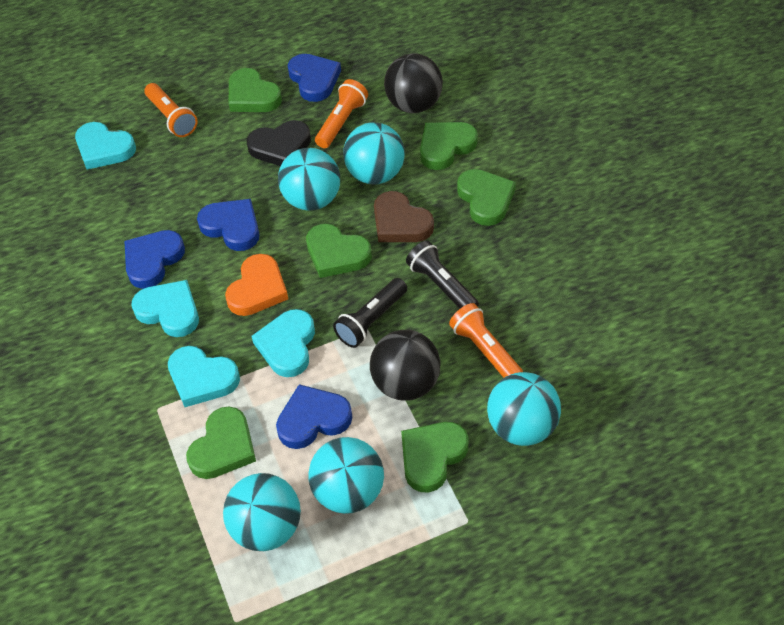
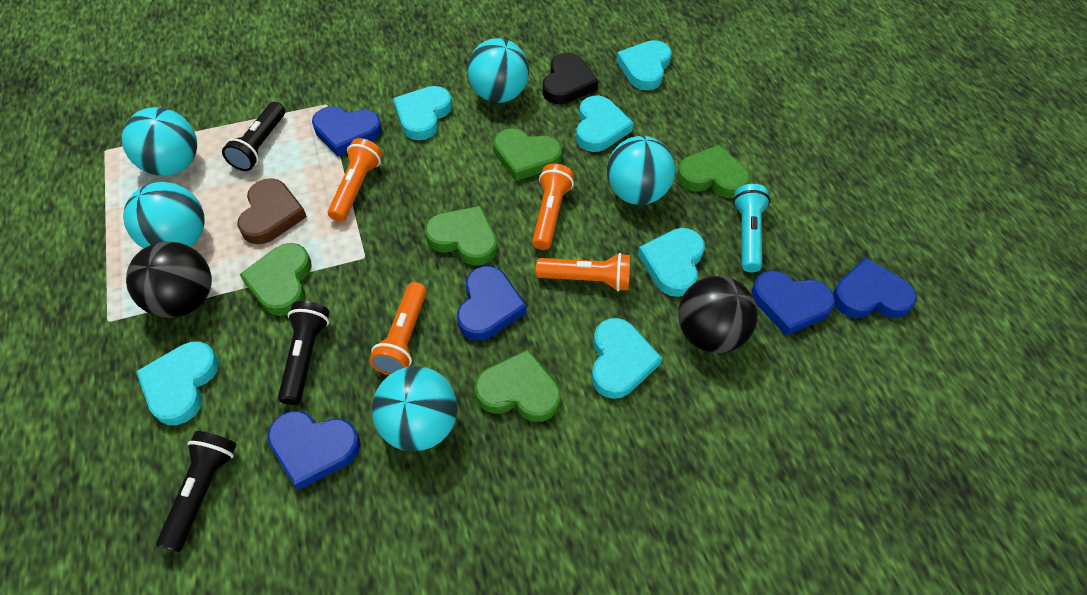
black flashlight: [333,278,407,348] [406,241,479,308] = 2 -> [156,431,236,552] [222,102,285,171] [278,301,330,405] = 3
blue heart: [124,230,185,289] [197,199,259,251] [276,384,352,449] [288,54,341,102] = 4 -> [268,411,361,490] [312,106,382,157] [457,266,527,340] [751,271,835,336] [833,257,917,318] = 5
green heart: [186,407,256,479] [228,68,282,112] [306,224,372,278] [401,422,468,493] [420,122,478,170] [457,169,516,226] = 6 -> [240,243,312,316] [425,206,497,266] [475,349,560,422] [494,128,562,181] [677,145,750,198] = 5
orange flashlight: [144,83,198,137] [315,79,368,148] [449,303,523,378] = 3 -> [328,138,382,222] [369,282,427,375] [532,164,574,250] [536,253,630,291] = 4
orange heart: [225,254,288,316] = 1 -> none = 0
turquoise flashlight: none = 0 -> [733,184,770,272] = 1
turquoise heart: [75,122,136,170] [131,280,199,337] [168,346,240,407] [251,309,315,377] = 4 -> [136,341,219,425] [393,86,452,140] [576,96,633,152] [591,318,662,399] [616,40,671,90] [638,228,705,297] = 6

